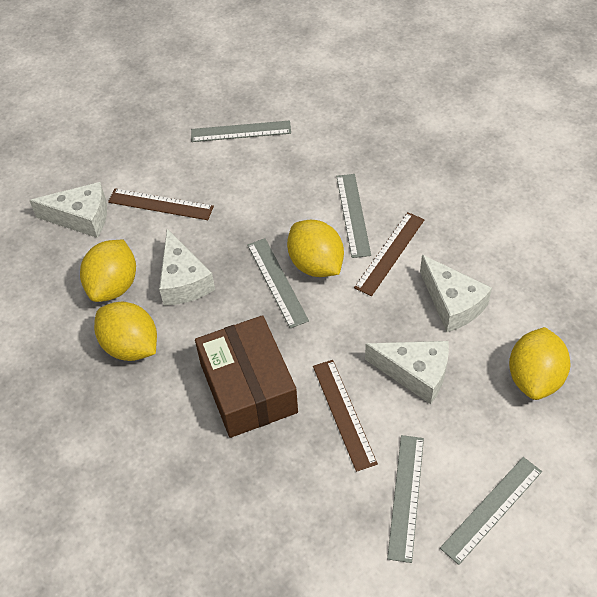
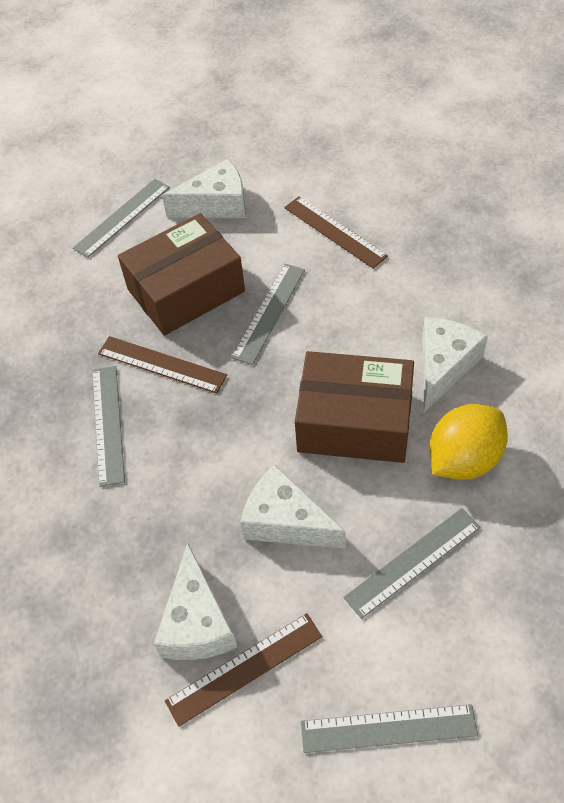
brown box: [195,315,298,438] = 1 -> [118,213,245,336] [295,351,414,463] = 2
yellow lemon: [80,240,136,302] [94,301,157,361] [287,220,344,277] [509,327,570,400] = 4 -> [430,404,508,480] = 1

